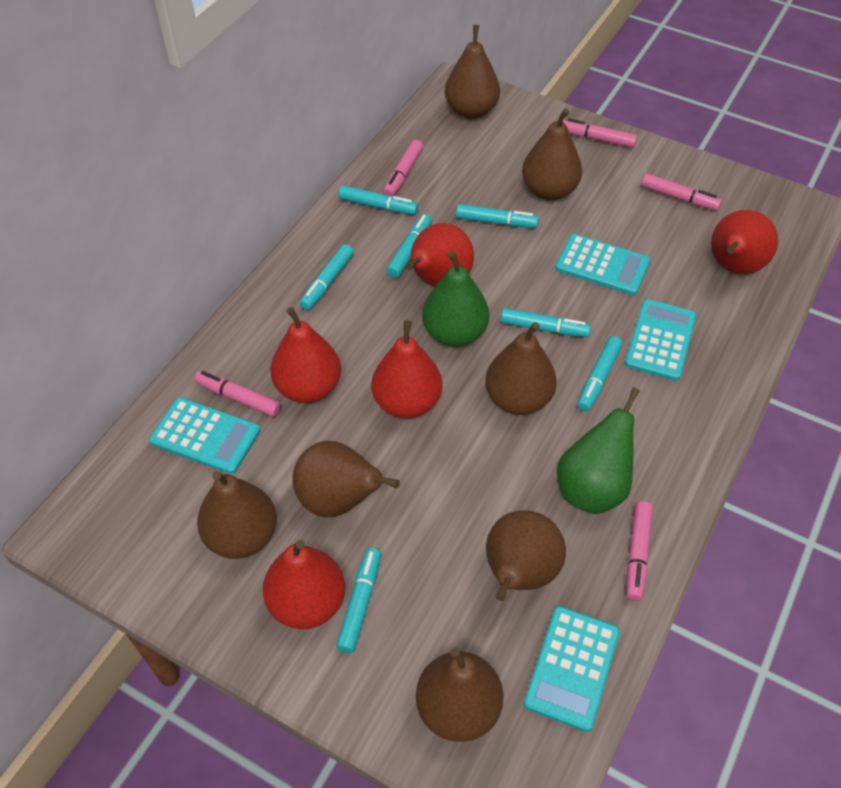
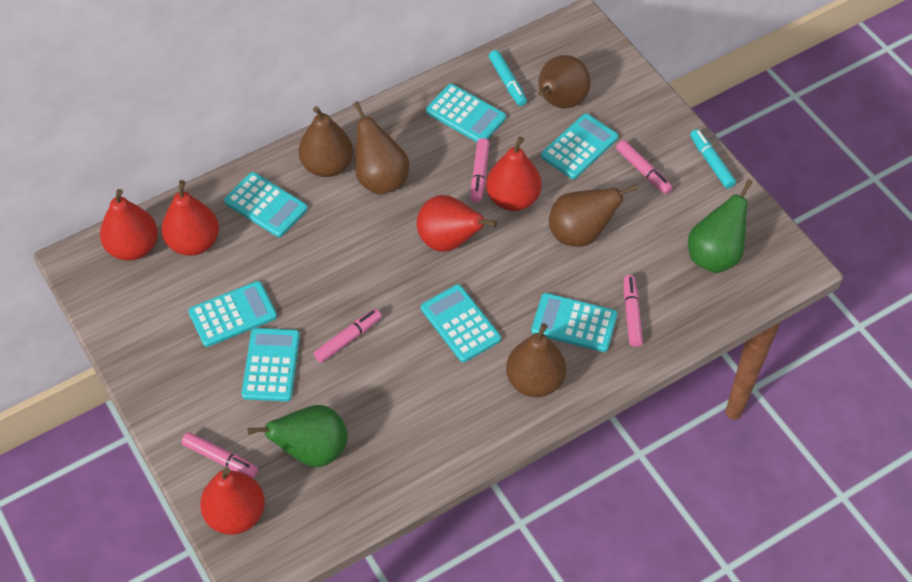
brown pear: [197,471,277,559] [292,441,400,517] [416,647,503,742] [445,25,500,119] [485,322,557,415] [486,510,566,601] [522,108,582,200] = 7 -> [299,106,353,177] [353,101,409,195] [506,323,566,397] [538,55,591,108] [549,184,638,247] = 5
turquoise calculator: [149,397,260,474] [524,606,620,732] [555,234,650,295] [624,299,697,381] = 4 -> [188,281,277,347] [224,172,308,237] [242,328,300,402] [421,284,501,362] [426,84,506,142] [531,293,618,352] [541,113,618,179] = 7
turquoise marker: [300,244,354,310] [336,548,381,653] [339,185,418,215] [386,214,432,278] [456,204,539,228] [500,308,591,337] [577,336,623,411] = 7 -> [489,50,527,106] [690,129,736,189] = 2

